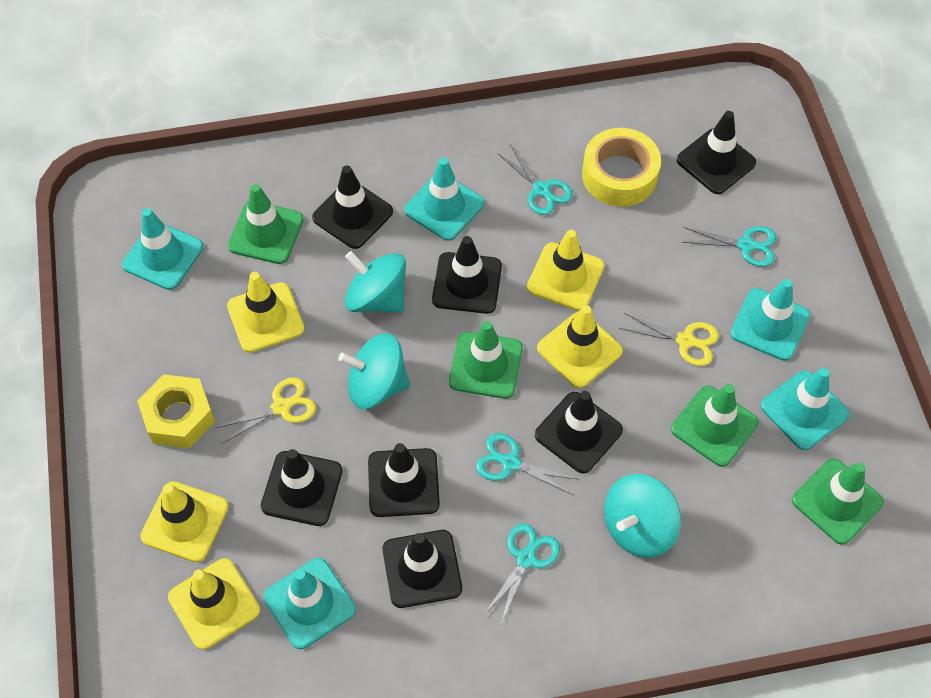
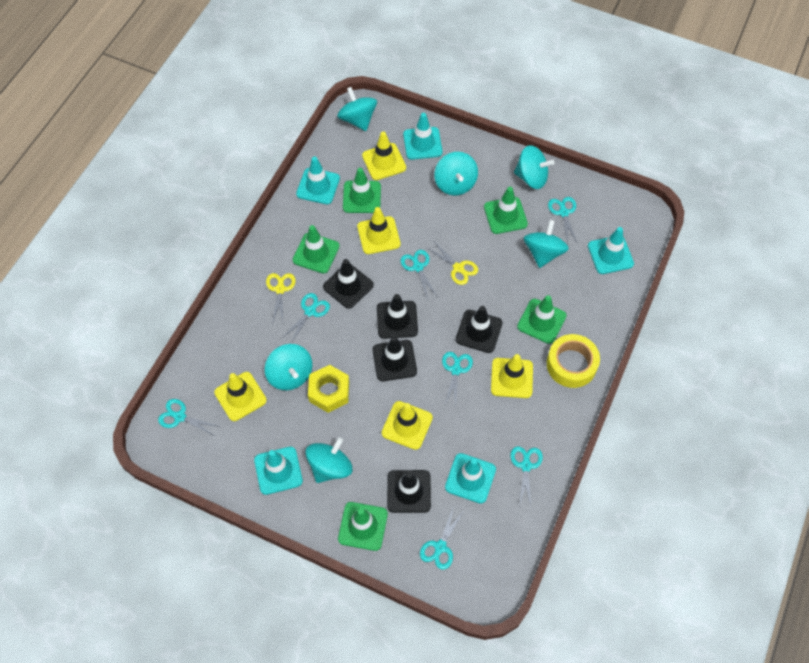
black traffic cone: [261,449,342,526] [312,165,393,249] [368,443,440,517] [382,530,462,608] [432,236,502,314] [535,391,623,473] [677,111,756,194] = 7 -> [323,259,374,309] [372,336,417,381] [377,294,418,339] [387,470,431,513] [456,306,503,353] = 5
green traffic cone: [228,184,304,264] [449,321,523,399] [671,384,759,467] [792,458,884,545] = 4 -> [293,225,340,273] [338,502,388,551] [343,168,381,213] [484,187,528,234] [517,295,567,344] = 5
turquoise scissors: [476,433,580,495] [483,523,560,624] [497,145,573,215] [682,226,776,267] = 4 -> [158,399,218,436] [282,293,330,343] [401,250,437,299] [420,508,464,570] [442,352,473,406] [510,446,543,507] [548,197,578,245] = 7
turquoise spinning top: [338,333,410,409] [344,251,406,313] [604,474,681,558] = 3 -> [265,344,312,390] [306,437,352,483] [337,87,377,131] [435,152,478,196] [514,145,554,189] [524,220,569,268] = 6

